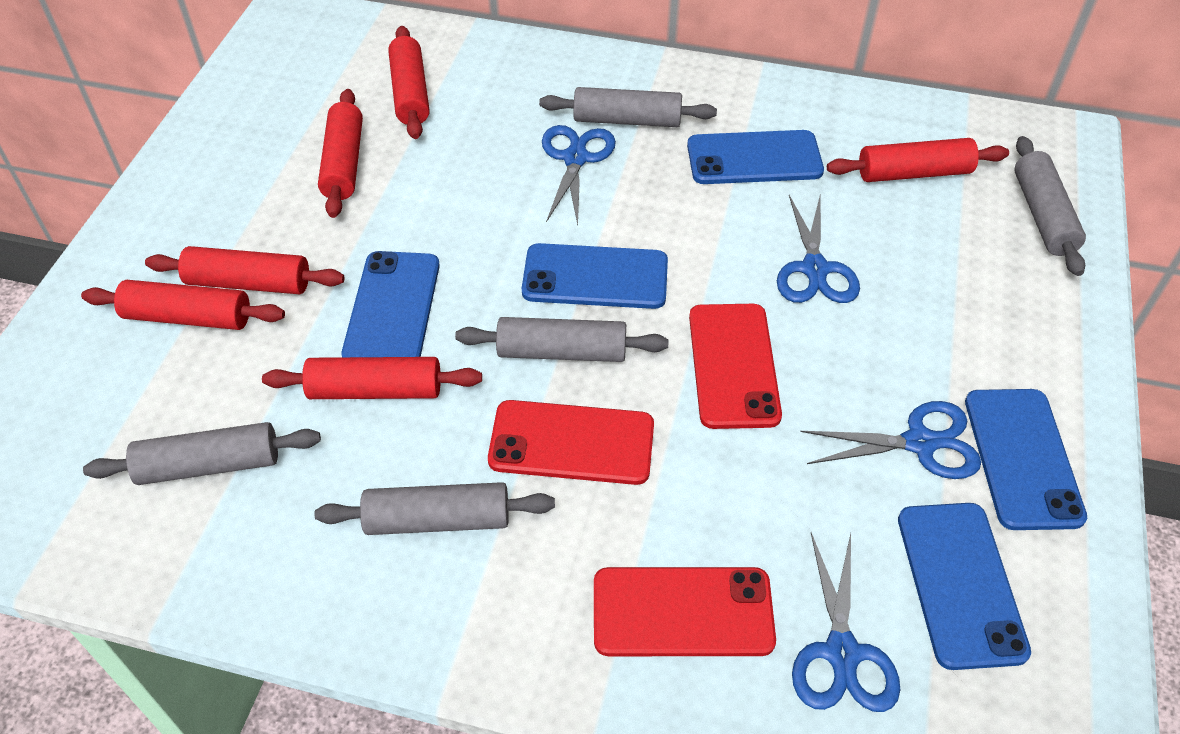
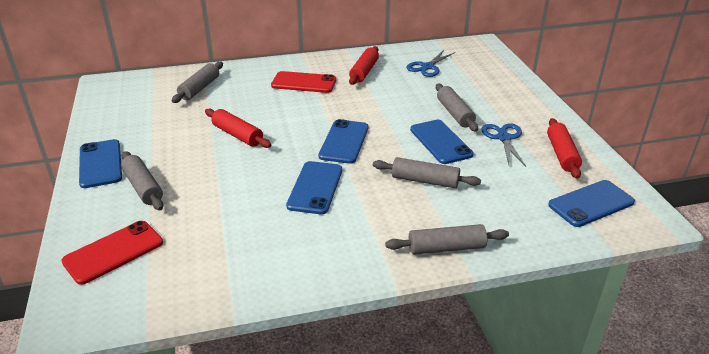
blue scissors: [542,125,616,225] [777,195,860,303] [792,533,900,712] [800,401,981,479] = 4 -> [406,50,455,77] [481,123,526,167] = 2
red phone: [488,400,654,485] [594,567,776,656] [689,304,782,429] = 3 -> [61,221,163,285] [271,71,336,93] = 2
red rolling pin: [81,280,285,330] [145,246,345,294] [262,357,482,399] [318,89,363,218] [388,26,430,139] [827,138,1009,182] = 6 -> [205,108,271,148] [349,46,379,85] [547,118,582,179] = 3

